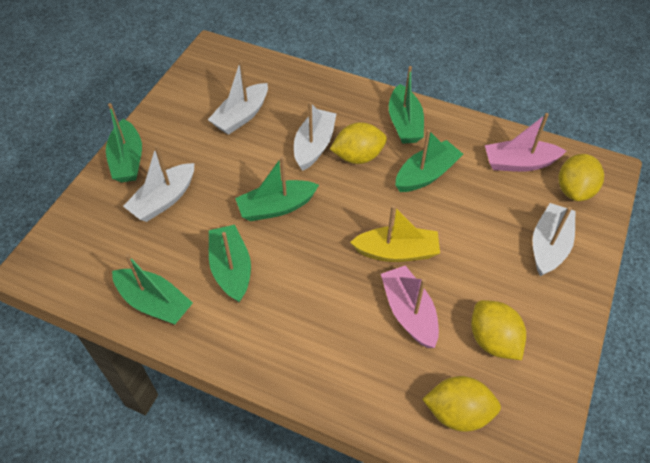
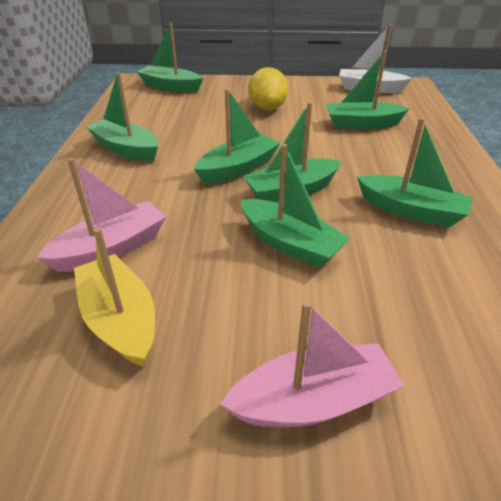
green boat: [106,103,142,182] [112,254,193,324] [209,225,251,303] [235,156,319,221] [389,66,424,144] [395,129,463,192] = 6 -> [86,72,158,161] [137,23,203,92] [194,89,280,184] [241,144,351,268] [243,102,342,202] [326,50,410,129] [357,118,473,227] = 7
white boat: [123,145,195,222] [208,60,268,135] [294,102,336,171] [533,203,576,276] = 4 -> [339,24,412,93] = 1
yellow lemon: [330,122,387,164] [422,376,501,432] [471,300,526,360] [559,154,604,201] = 4 -> [248,67,288,110] = 1

